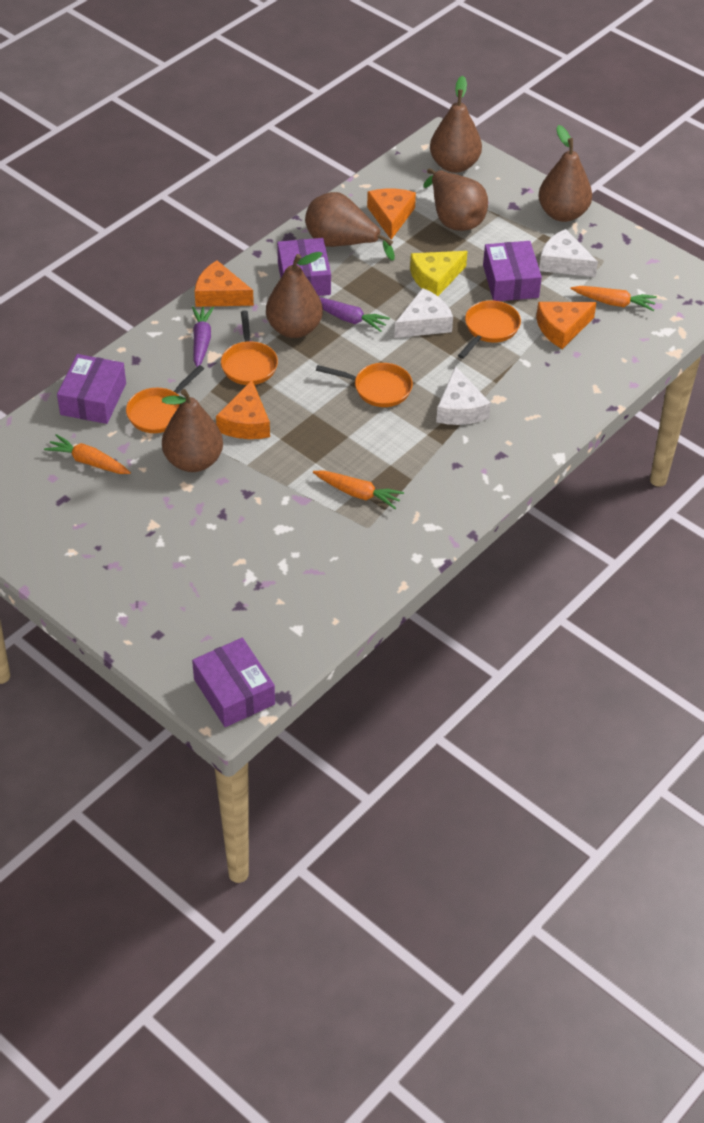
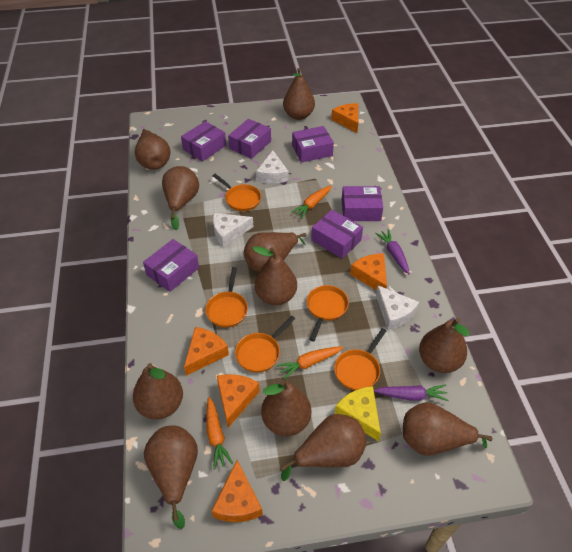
brown pear: [162,389,223,472] [266,252,323,338] [305,192,395,261] [423,168,488,231] [430,76,482,173] [538,125,592,222] = 6 -> [133,363,183,420] [135,129,171,169] [144,425,198,529] [162,166,199,230] [244,232,306,272] [253,246,297,305] [261,380,311,436] [281,414,367,481] [283,68,315,120] [403,402,493,456] [419,318,470,373] = 11
orange cheese: [195,261,254,307] [216,380,270,439] [367,188,416,240] [536,302,597,349] = 4 -> [184,327,229,376] [212,460,263,522] [217,374,260,428] [331,103,358,133] [350,253,387,291] = 5
orange pan: [126,365,204,433] [221,311,278,385] [316,363,413,407] [458,300,521,359] = 4 -> [205,267,248,328] [213,174,261,211] [235,316,295,373] [307,285,349,341] [334,328,386,390] = 5
purple box: [57,354,126,424] [192,638,275,727] [277,238,331,296] [483,241,542,301] = 4 -> [143,239,199,292] [181,121,226,162] [228,119,271,159] [292,126,334,163] [311,210,363,259] [342,186,383,221] = 6

